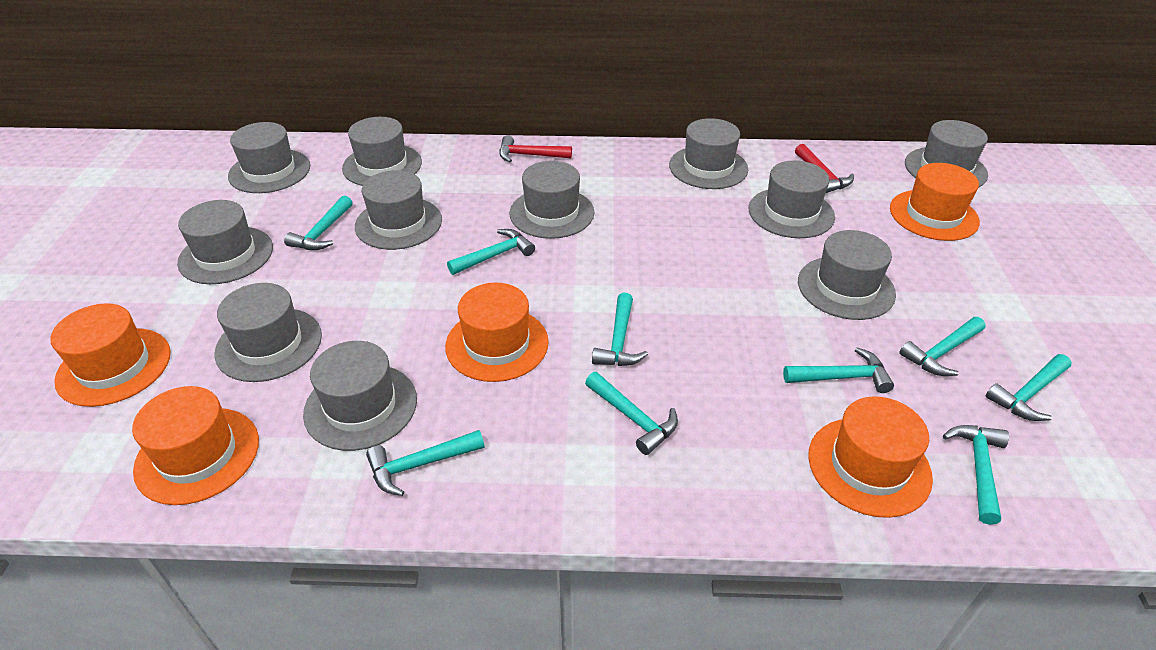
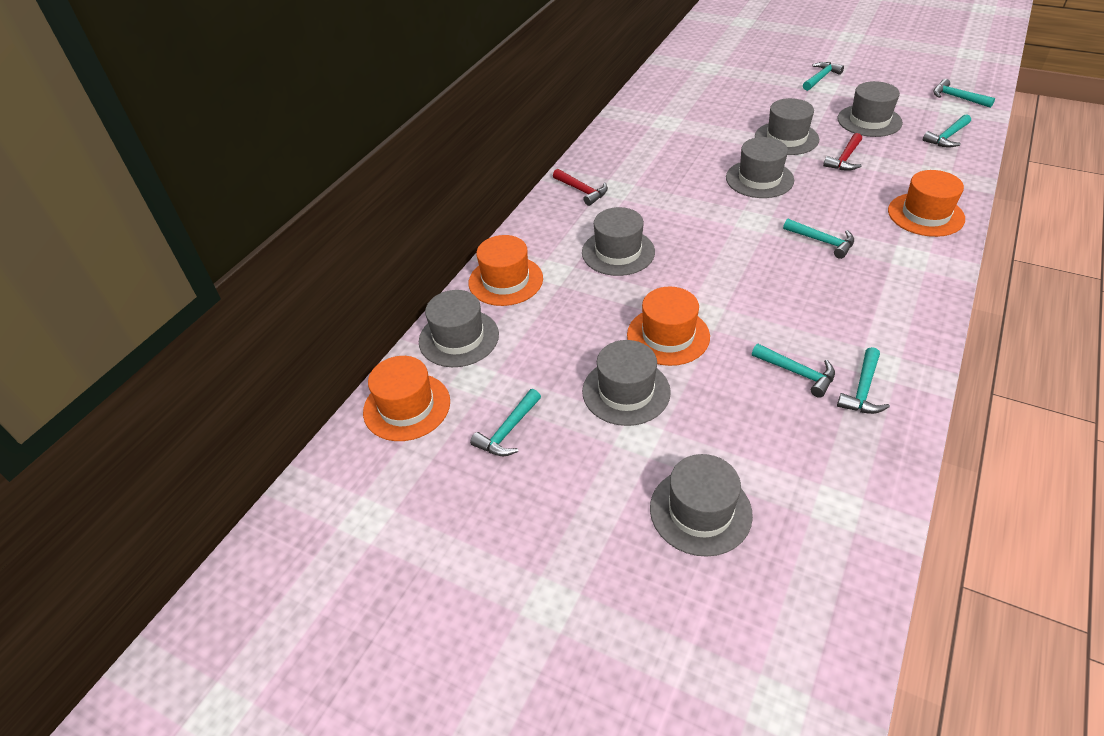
grey hat: [177,200,273,284] [214,283,322,382] [228,122,310,193] [303,341,417,451] [342,117,422,186] [355,170,442,250] [510,161,594,239] [669,118,748,189] [749,161,835,238] [798,230,896,320] [905,120,988,188] = 11 -> [419,290,499,367] [582,207,655,276] [582,340,671,426] [650,454,753,557] [726,137,794,198] [755,98,819,155] [837,81,903,137] = 7
orange hat: [50,303,171,407] [132,386,259,505] [445,283,549,382] [808,397,933,518] [890,163,980,241] = 5 -> [363,356,450,441] [469,235,543,306] [627,286,710,366] [888,170,965,237] = 4
turquoise hammer: [284,195,353,250] [366,430,484,496] [447,229,535,275] [585,372,678,455] [592,293,648,366] [783,347,894,393] [899,317,986,376] [943,425,1009,525] [986,354,1072,421] = 9 -> [470,389,541,456] [752,344,835,398] [783,219,854,259] [803,62,844,91] [837,347,890,414] [923,114,971,148] [934,79,995,108] = 7

